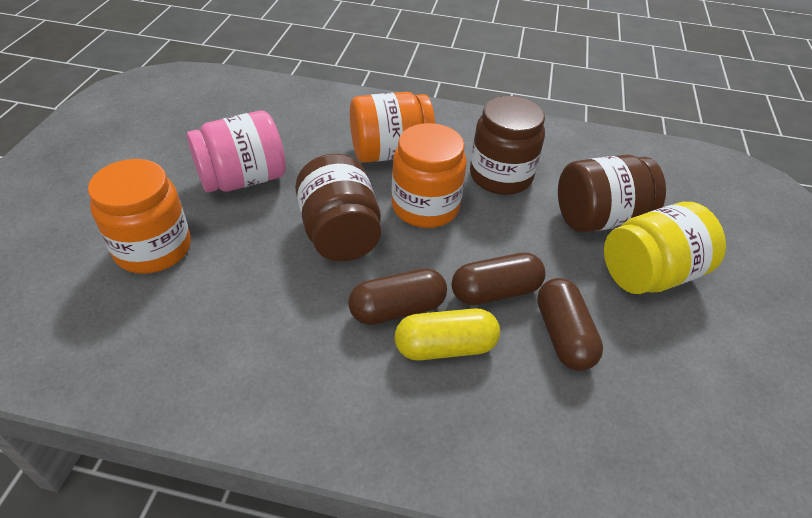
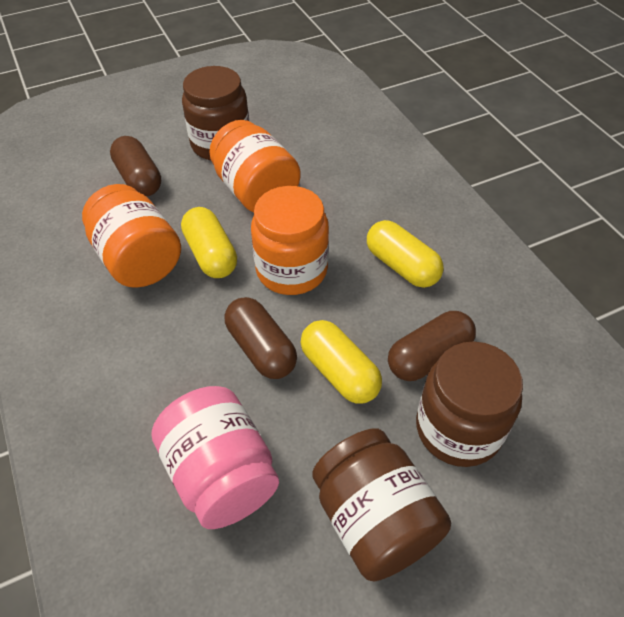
yellow capsule: [395,308,500,361] = 1 -> [181,207,237,278] [300,320,382,404] [367,220,444,288] = 3
yellow jar: [604,202,726,294] = 1 -> none = 0

